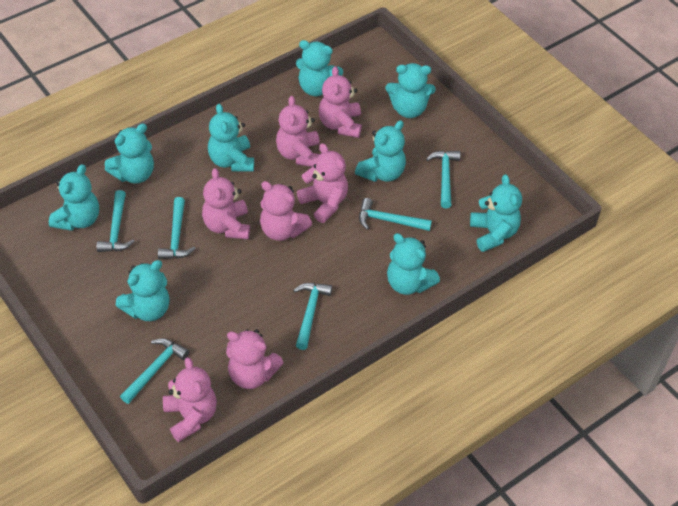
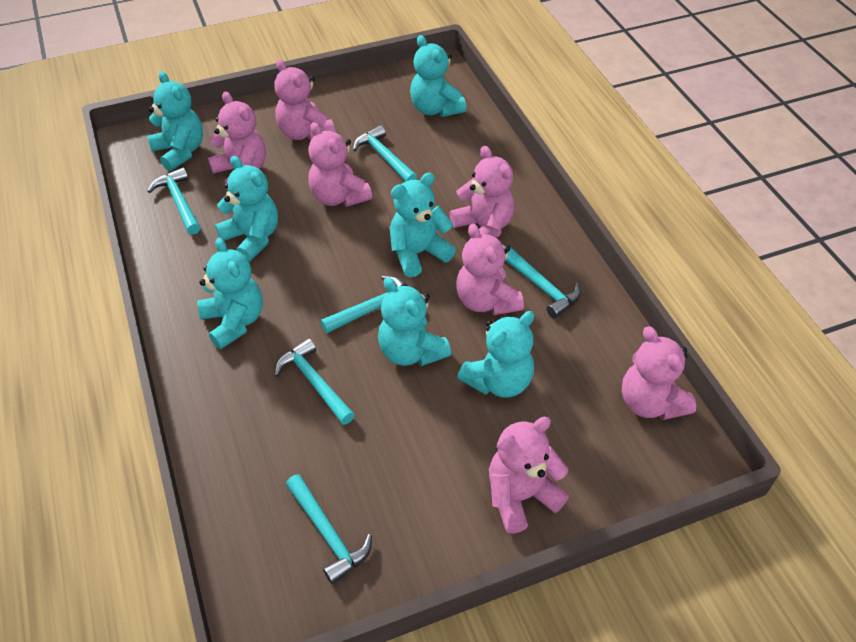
turquoise teddy bear: [49,164,99,231] [105,123,154,184] [116,260,170,321] [208,104,254,172] [296,40,343,96] [355,120,406,182] [385,63,435,118] [387,233,440,295] [470,174,522,252] = 9 -> [147,71,203,171] [197,238,263,349] [215,156,278,261] [378,277,451,366] [389,173,456,277] [410,35,466,117] [457,311,534,398] = 7

